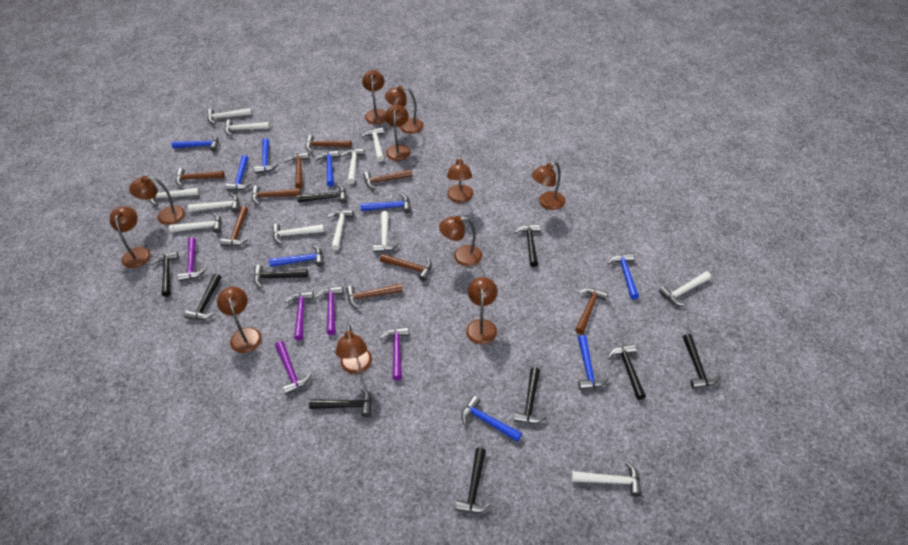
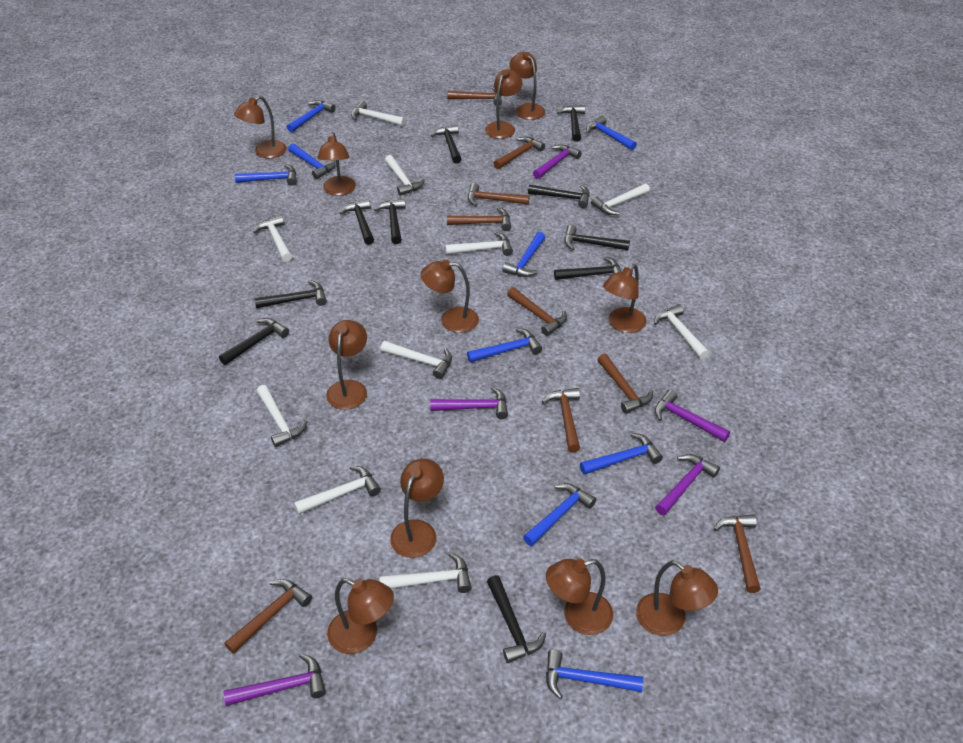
white hammer: [149,187,200,206] [169,213,222,233] [188,193,239,213] [207,108,252,124] [225,119,270,136] [272,224,324,245] [327,210,354,250] [340,148,365,184] [362,127,384,162] [373,211,400,253] [572,462,642,497] [659,271,711,306] = 12 -> [253,216,292,262] [256,385,307,447] [294,466,381,514] [351,101,405,126] [379,552,472,593] [381,341,452,379] [385,155,425,196] [445,232,513,256] [591,183,650,215] [654,304,709,359] = 10

